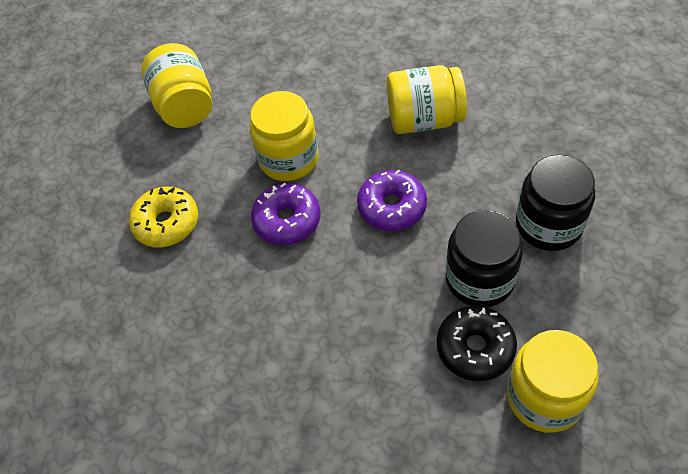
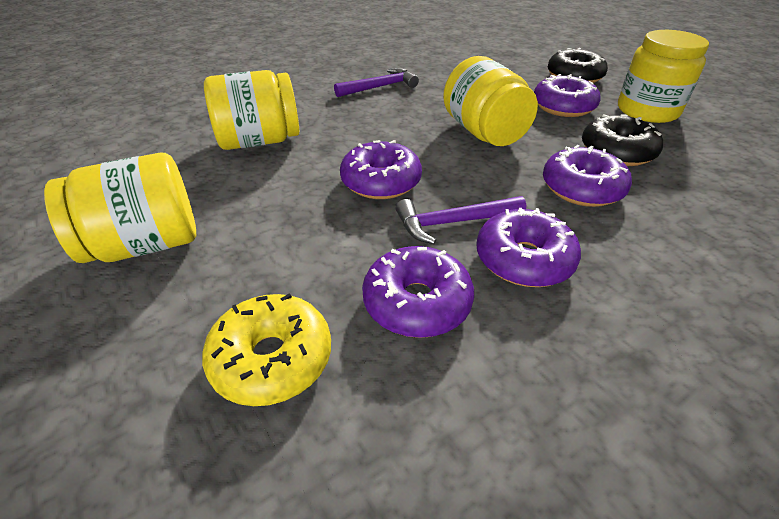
black donut: [437,306,517,381] = 1 -> [548,48,608,83] [582,114,663,166] = 2
black jar: [445,210,523,307] [516,155,595,251] = 2 -> none = 0
purple donut: [251,183,321,245] [357,170,427,231] = 2 -> [340,140,422,199] [362,246,474,338] [476,208,581,287] [534,74,601,117] [543,145,632,207] = 5
purple hammer: none = 0 -> [334,68,419,97] [396,196,526,244] = 2

